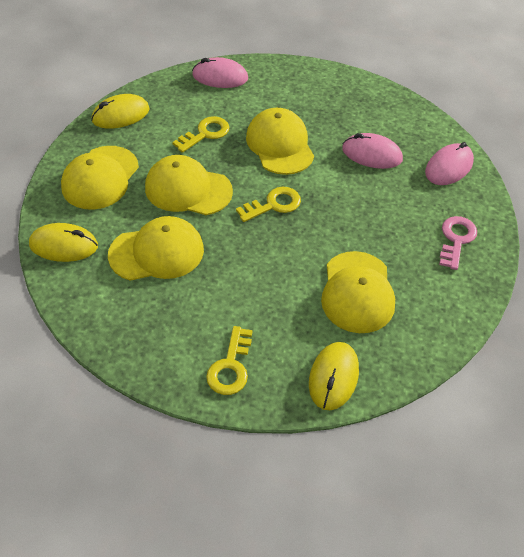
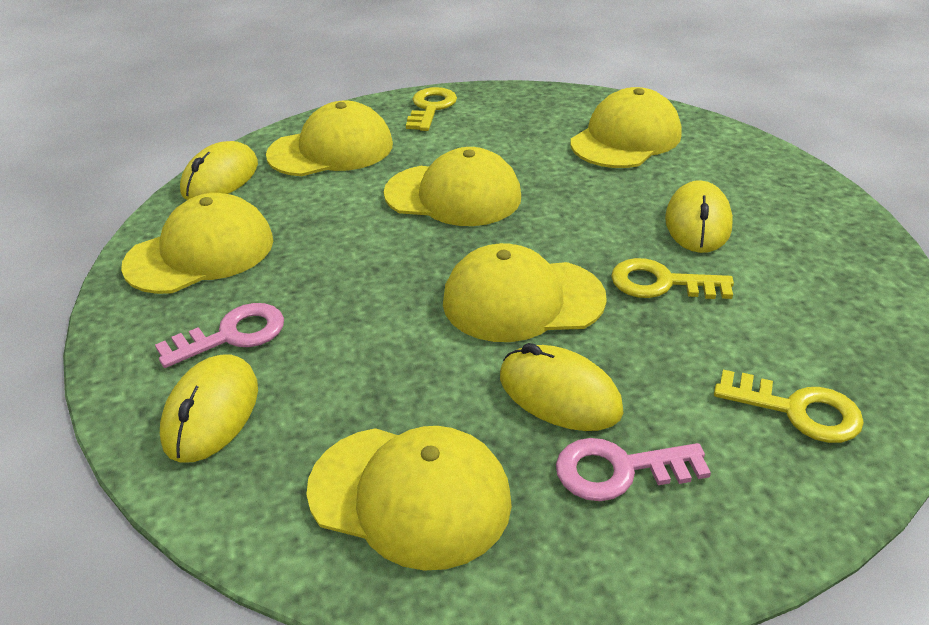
pink key: [439,216,477,270] = 1 -> [155,303,284,368] [556,438,711,501] = 2
pink mouse: [192,57,248,88] [342,133,403,169] [425,142,474,185] = 3 -> none = 0
yellow cap: [61,146,139,210] [108,216,204,281] [145,155,233,215] [246,108,314,175] [321,251,395,333] = 5 -> [121,193,273,294] [266,100,393,176] [306,426,512,571] [384,147,521,226] [443,243,607,342] [570,87,681,168] = 6
yellow mouse: [29,223,98,262] [91,94,150,129] [309,342,359,410] = 3 -> [160,354,258,463] [180,141,258,200] [500,343,624,431] [665,180,733,253] = 4

